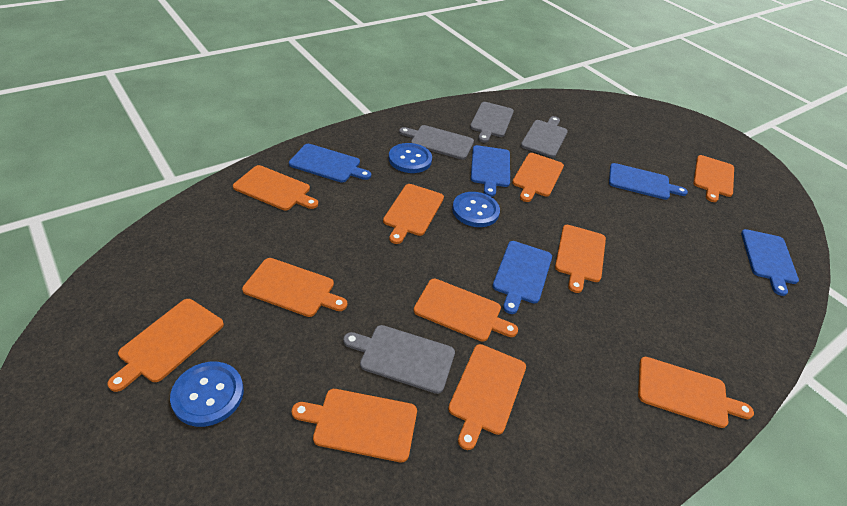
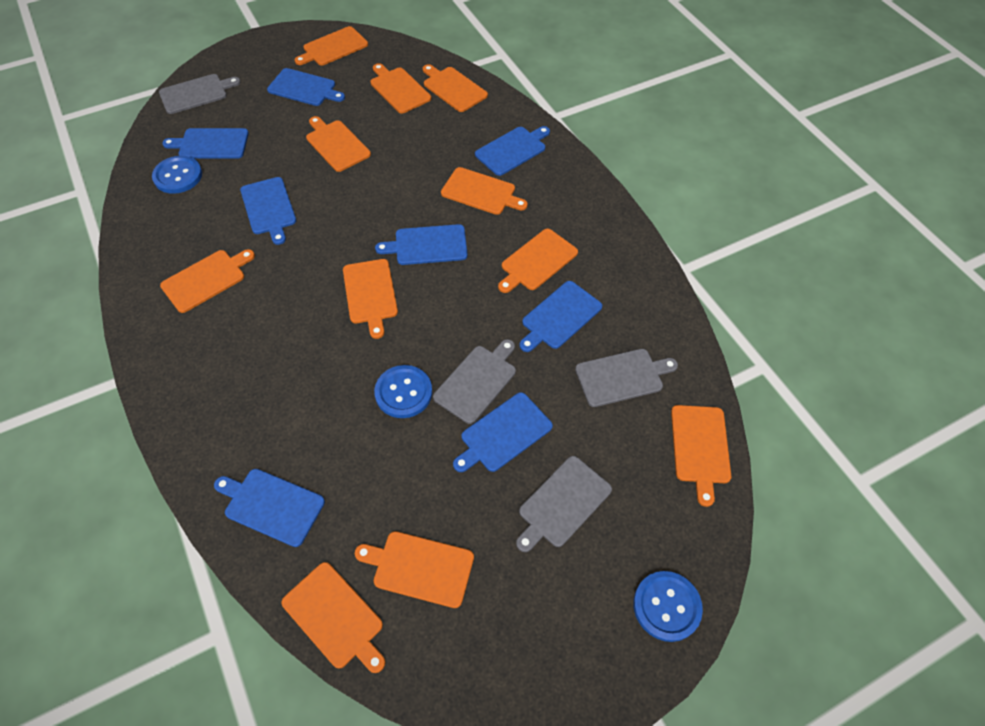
blue cutting board: [289,144,371,183] [471,145,510,197] [492,241,552,314] [609,163,688,200] [741,229,799,296] = 5 -> [162,128,249,159] [214,469,325,547] [240,177,296,245] [267,68,345,106] [375,224,468,265] [453,392,553,472] [475,126,550,176] [519,281,602,352] = 8

